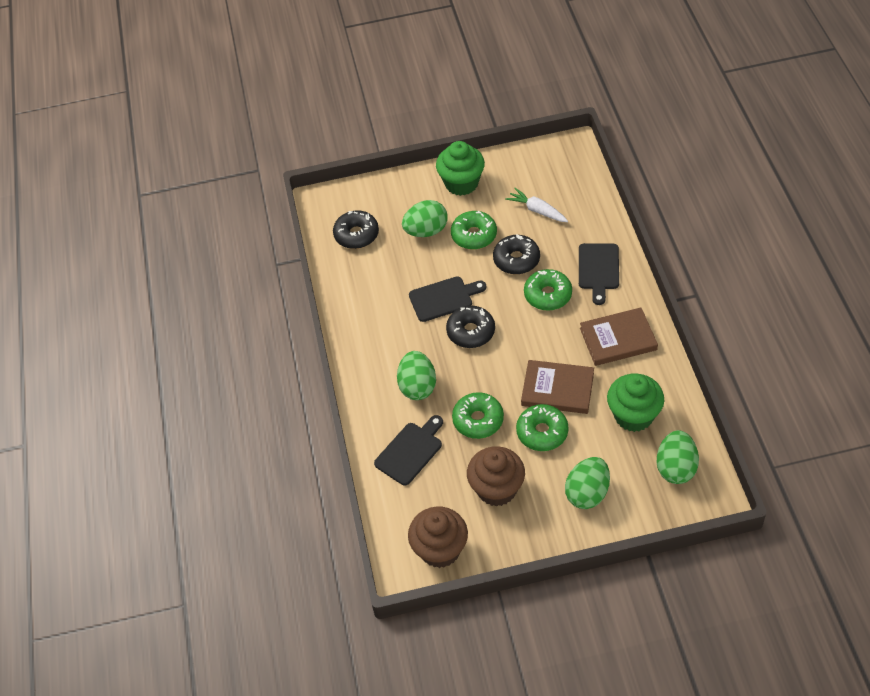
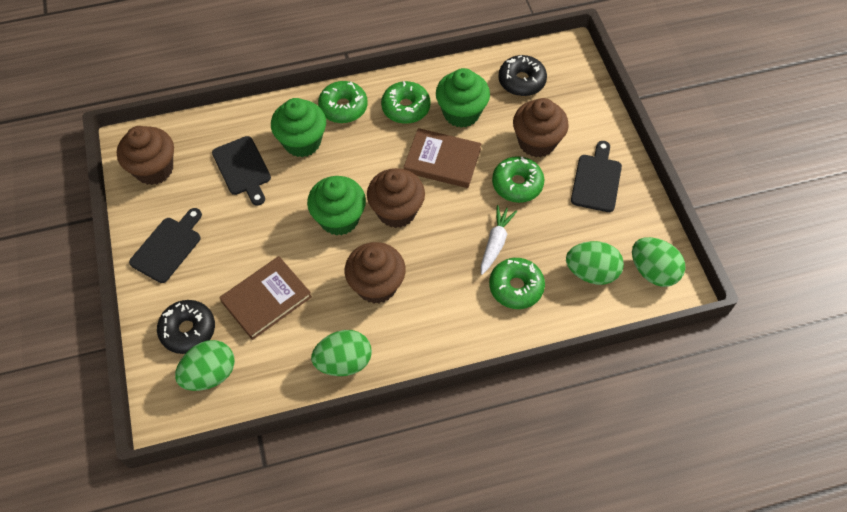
black donut: [333,210,379,249] [446,306,495,348] [493,234,540,274] = 3 -> [157,300,215,354] [498,55,547,96] = 2
brown cupcake: [408,507,468,568] [467,446,525,507] = 2 -> [117,126,174,185] [345,242,406,304] [367,168,425,228] [513,98,569,157] = 4
green cupcake: [436,141,485,196] [607,374,664,432] = 2 -> [271,98,326,157] [307,176,366,236] [436,68,490,128] = 3

